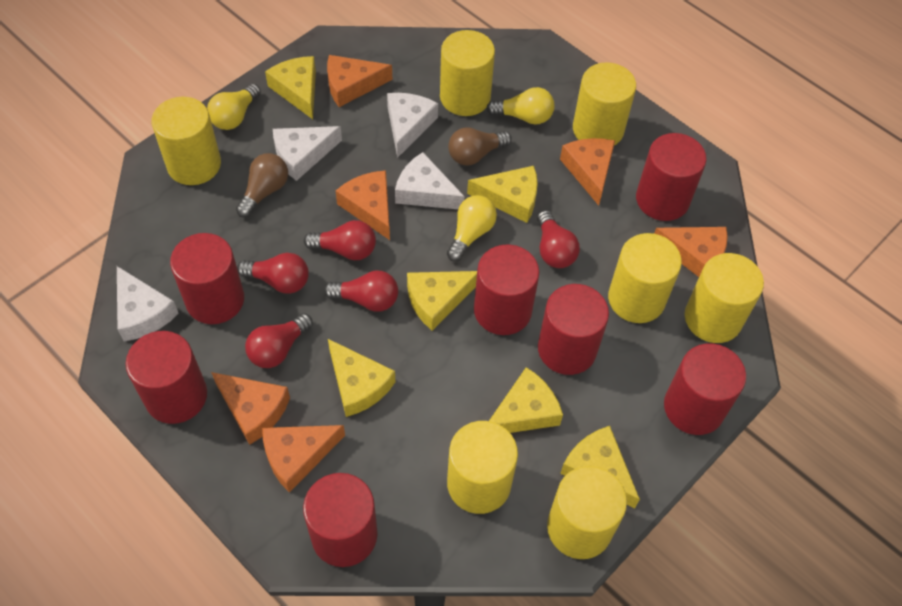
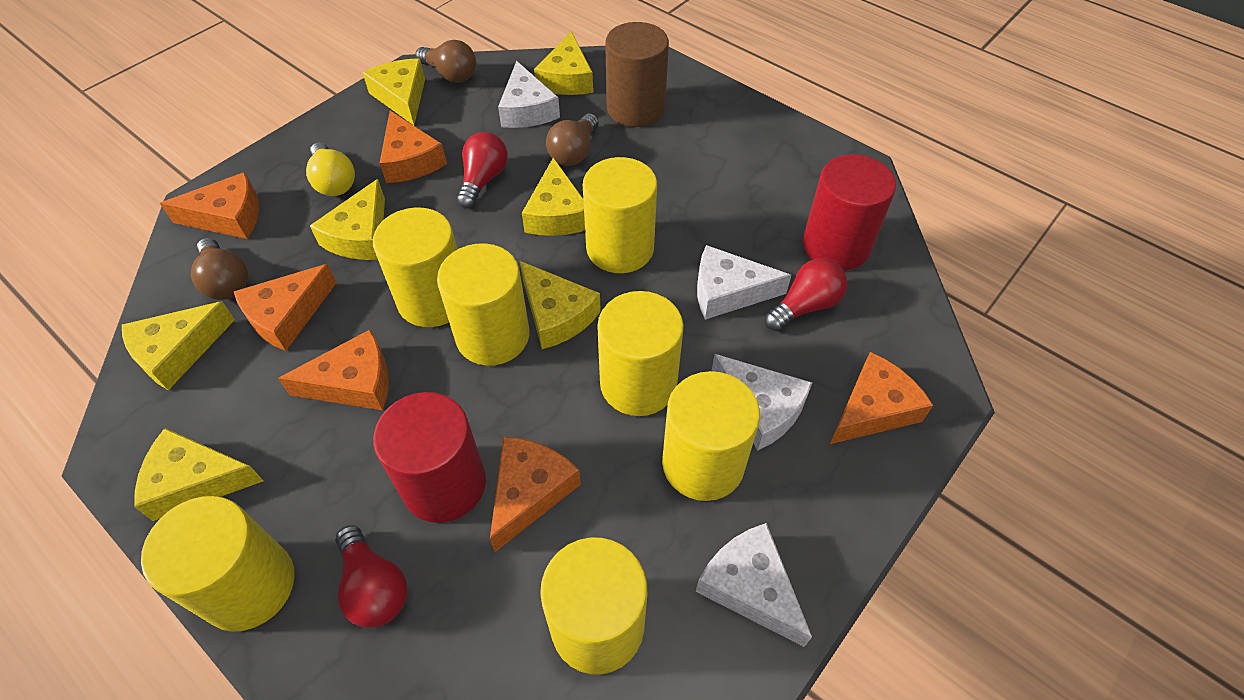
brown cylinder: none = 0 -> [605,22,669,127] = 1
brown light bulb: [236,153,288,218] [448,127,512,166] = 2 -> [191,238,248,300] [416,40,476,83] [546,114,599,166] = 3
red cylinder: [125,331,207,424] [170,233,244,324] [303,473,378,567] [474,245,539,335] [538,284,609,375] [636,133,707,221] [664,343,746,435] = 7 -> [373,392,486,523] [803,154,896,270] = 2
red light bulb: [237,253,309,294] [245,313,313,368] [304,220,376,260] [324,270,398,312] [537,210,580,268] = 5 -> [335,525,407,628] [457,132,508,209] [765,258,847,331] = 3
yellow cheese: [265,56,316,119] [328,339,395,417] [407,271,477,331] [467,166,538,223] [489,367,563,433] [560,426,640,508] = 6 -> [122,301,235,390] [134,428,263,521] [310,179,385,260] [363,58,425,125] [520,261,601,349] [522,158,585,236] [534,31,593,95] = 7
yellow light bulb: [207,84,261,130] [447,195,497,262] [486,87,554,125] = 3 -> [306,142,355,196] = 1

